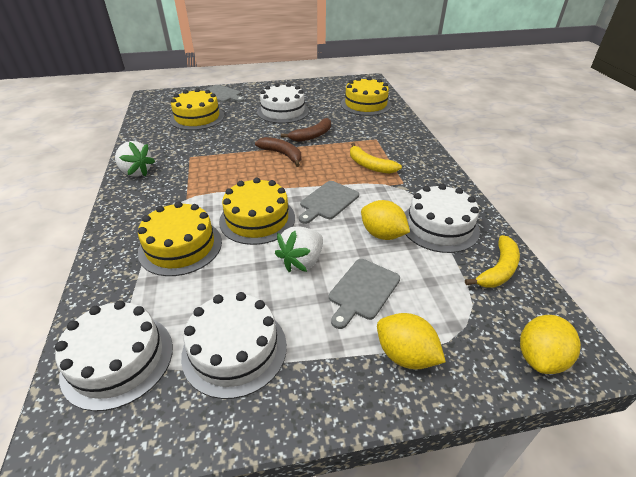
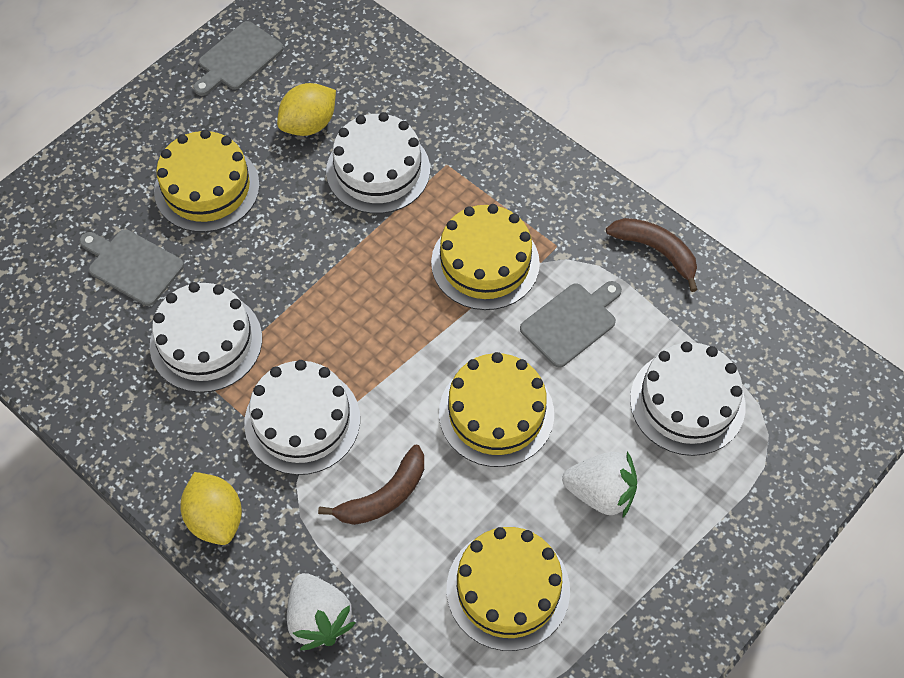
yellow banana: [350,143,402,174] [465,235,520,288] = 2 -> none = 0
yellow lemon: [361,200,410,240] [377,313,446,370] [520,315,581,374] = 3 -> [180,472,242,545] [277,83,336,136] = 2

